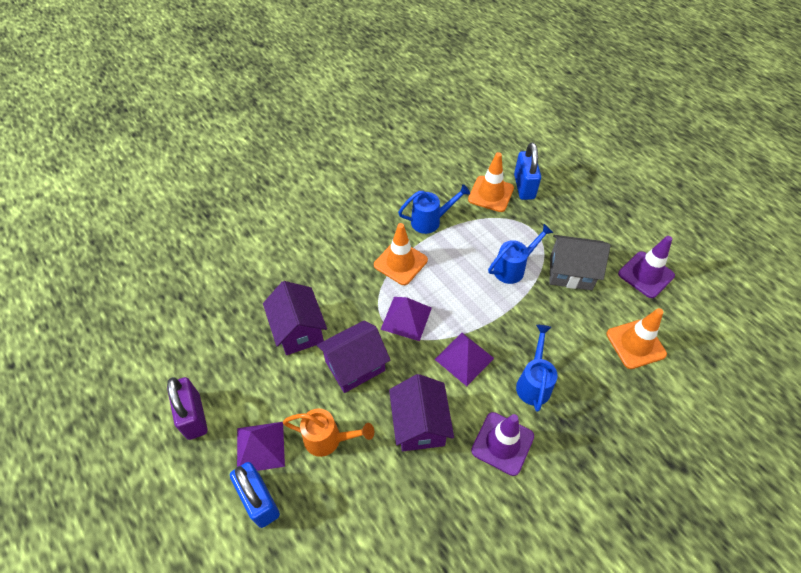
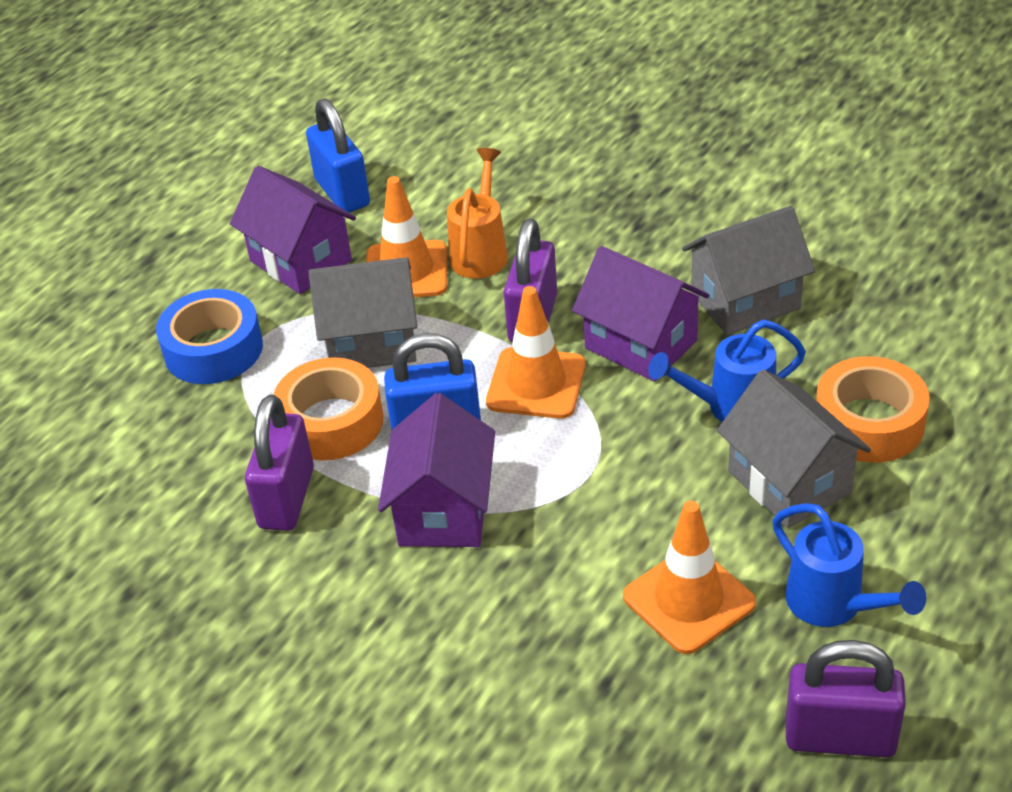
blue tape: none = 0 -> [156,289,263,384] = 1
blue watering can: [398,184,470,234] [488,224,554,284] [516,325,558,412] = 3 -> [648,320,806,422] [772,503,926,627] = 2
grey house: [549,235,611,290] = 1 -> [308,257,417,368] [682,206,815,335] [717,369,871,528] = 3
orange tape: none = 0 -> [274,357,384,460] [816,356,930,463] = 2
purple padlock: [167,377,208,440] = 1 -> [245,395,314,531] [504,219,557,343] [786,640,906,758] = 3
purple pyramid: [237,422,285,471] [380,297,432,341] [435,333,494,386] = 3 -> none = 0
purple traffic cone: [471,412,534,476] [618,236,675,298] = 2 -> none = 0

